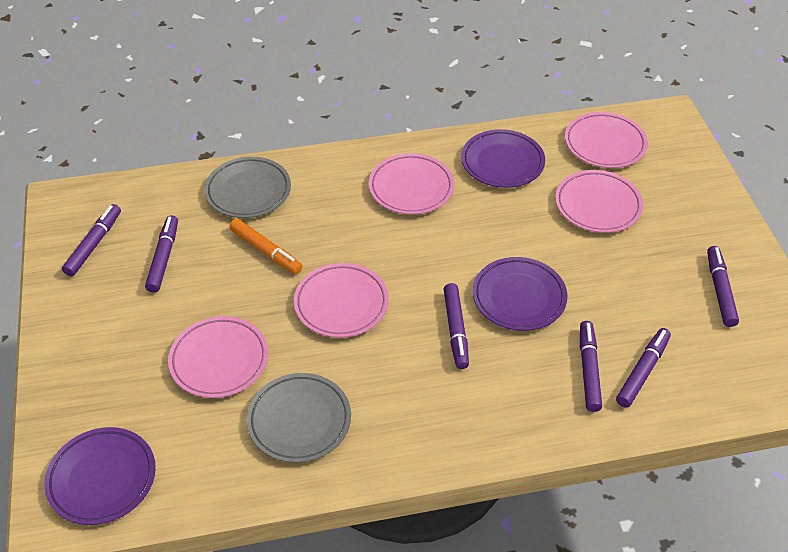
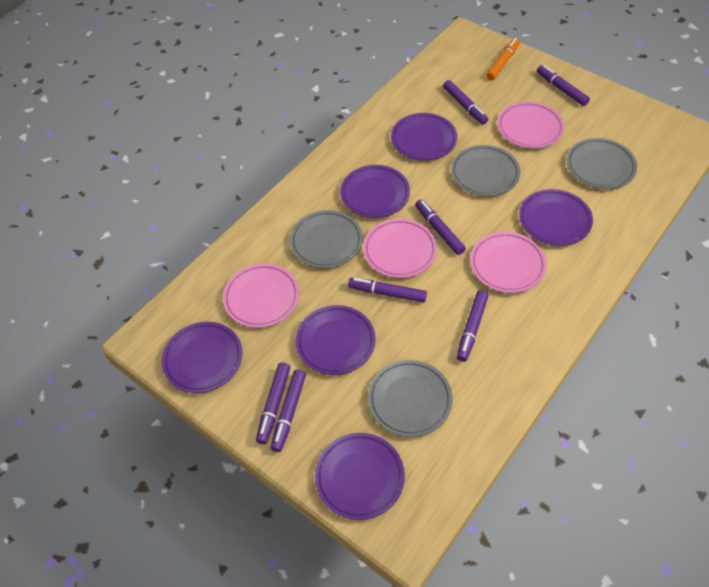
grey plate: [204,157,291,218] [247,373,351,463] = 2 -> [290,210,363,268] [368,360,453,437] [451,145,520,196] [566,138,637,189] = 4
pink plate: [168,316,268,398] [294,263,389,338] [369,153,454,215] [555,170,643,233] [565,112,648,168] = 5 -> [223,264,299,328] [363,218,437,278] [470,232,547,293] [497,101,564,149] = 4
purple marker: [62,204,121,276] [145,215,178,293] [444,283,469,369] [580,321,602,412] [616,328,671,408] [707,246,739,327] = 6 -> [256,362,290,444] [271,369,306,452] [348,278,427,302] [415,199,466,255] [443,80,488,125] [457,290,489,362] [537,65,590,106] = 7
purple plate: [44,427,156,525] [461,129,545,188] [473,257,567,331] = 3 -> [162,322,242,393] [296,305,375,375] [315,433,405,520] [340,165,410,218] [391,113,457,161] [519,189,593,246] = 6

